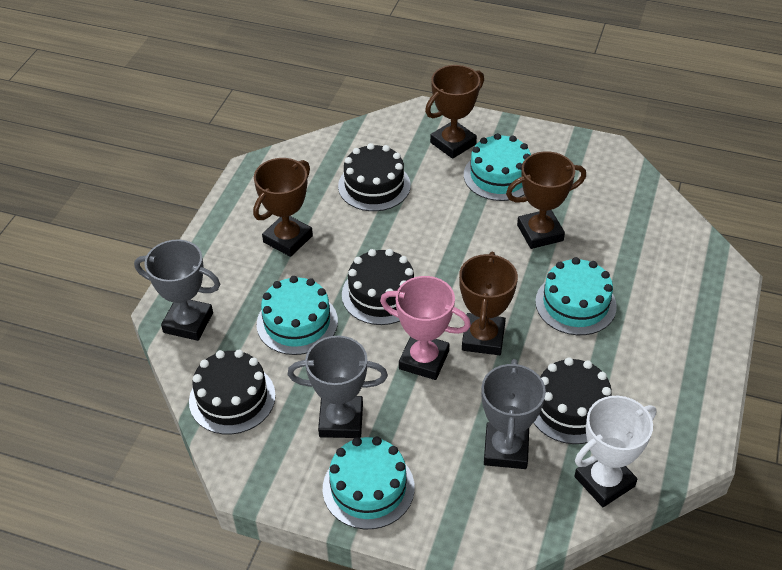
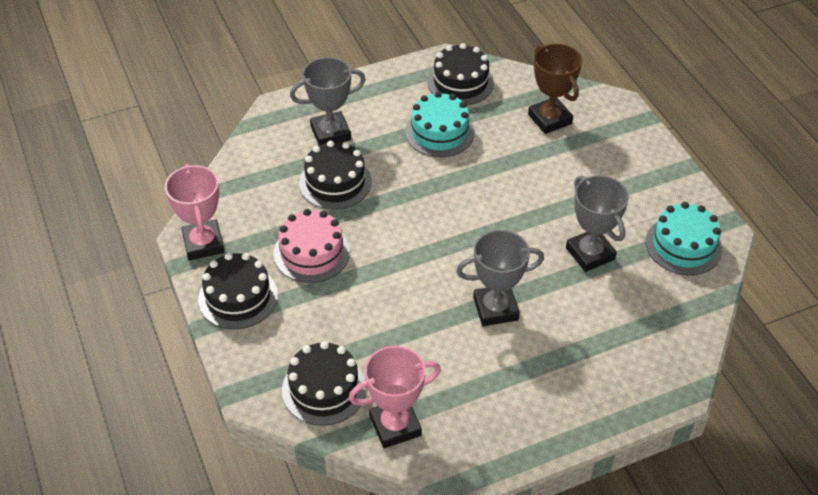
brown trophy: [253,158,313,257] [425,65,484,159] [459,252,518,355] [506,151,586,249] = 4 -> [528,44,582,134] = 1
pink cake: none = 0 -> [274,209,350,283] = 1
pink trophy: [380,276,471,380] = 1 -> [165,164,224,260] [348,346,441,448] = 2
turquoise cake: [257,276,338,355] [323,436,415,529] [464,133,531,201] [535,257,617,335] = 4 -> [405,92,475,157] [646,202,722,275] = 2
white trophy: [574,396,657,507] = 1 -> none = 0

